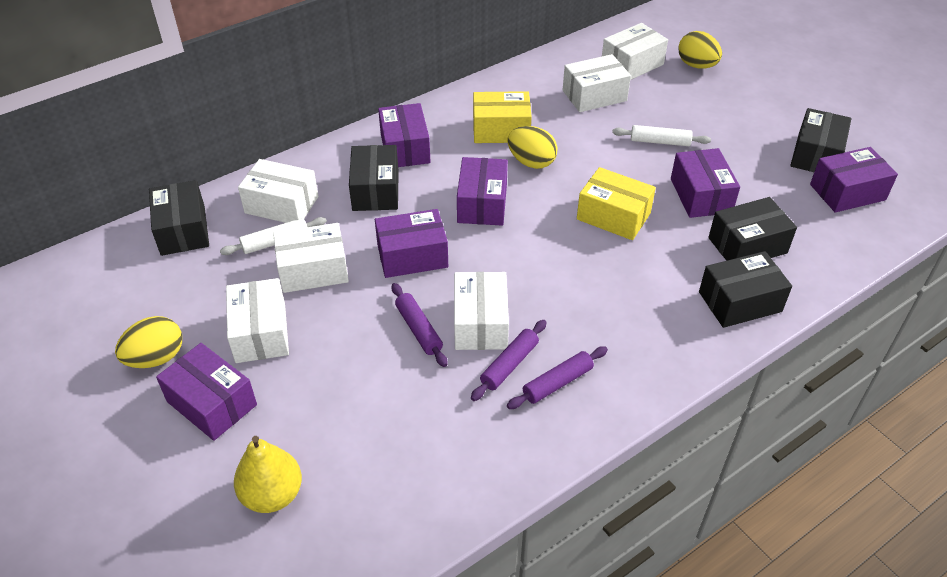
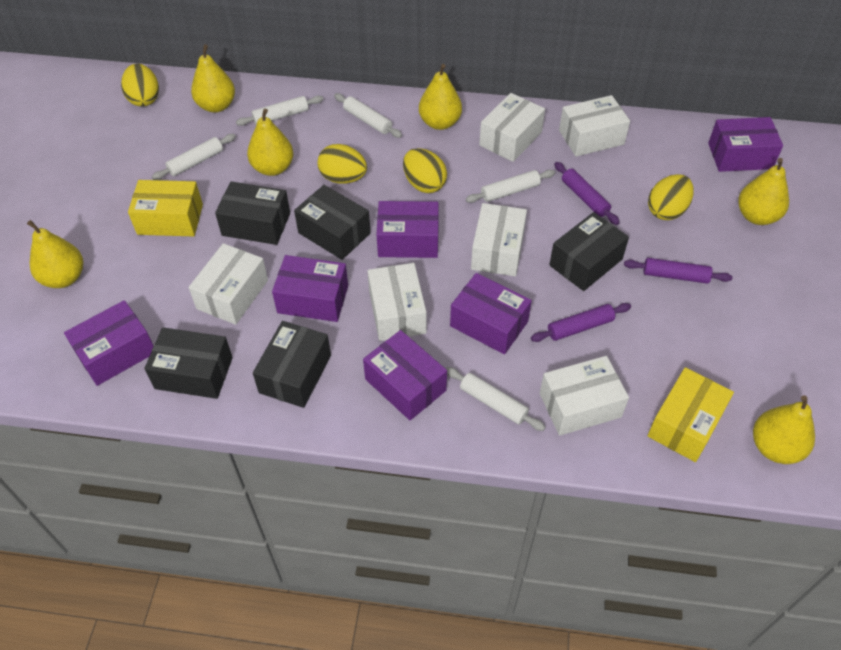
white rolling pin: [220,217,327,255] [612,125,711,146] = 2 -> [152,134,236,180] [236,96,323,126] [334,93,402,138] [446,367,546,431] [466,170,555,203] = 5
yellow egg: [115,316,182,368] [508,126,558,169] [678,31,722,69] = 3 -> [121,64,159,107] [318,144,367,183] [403,148,447,193] [648,174,694,220] = 4
yellow pear: [234,436,302,513] = 1 -> [27,220,83,288] [191,44,235,112] [247,108,294,176] [419,64,462,130] [738,158,789,225] [753,396,815,464] = 6

